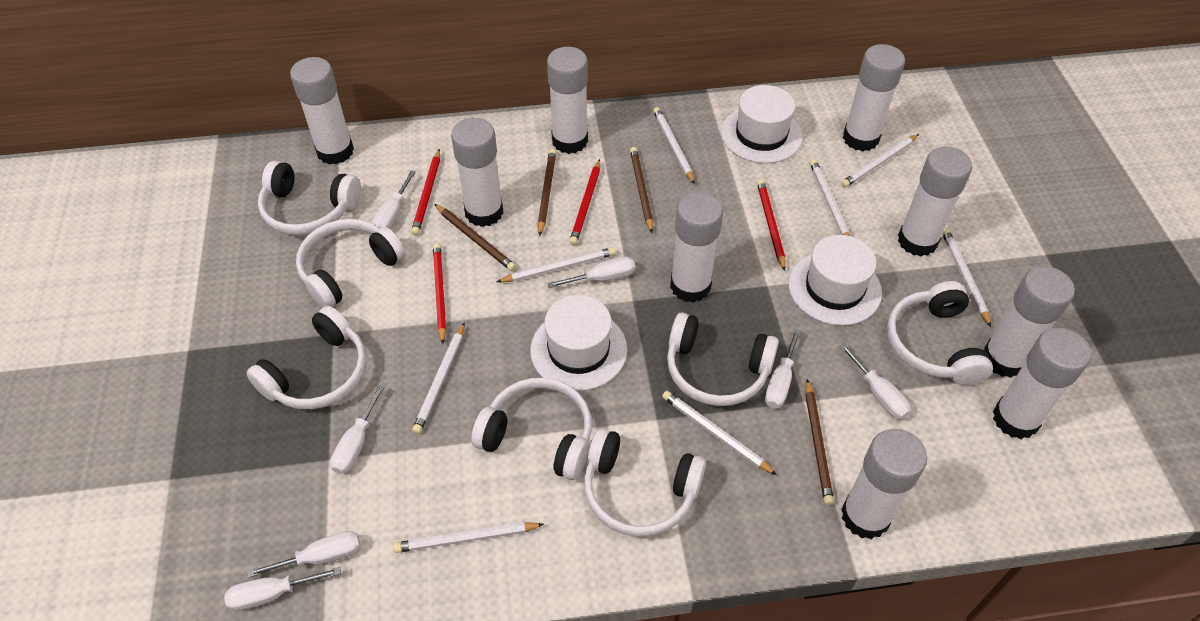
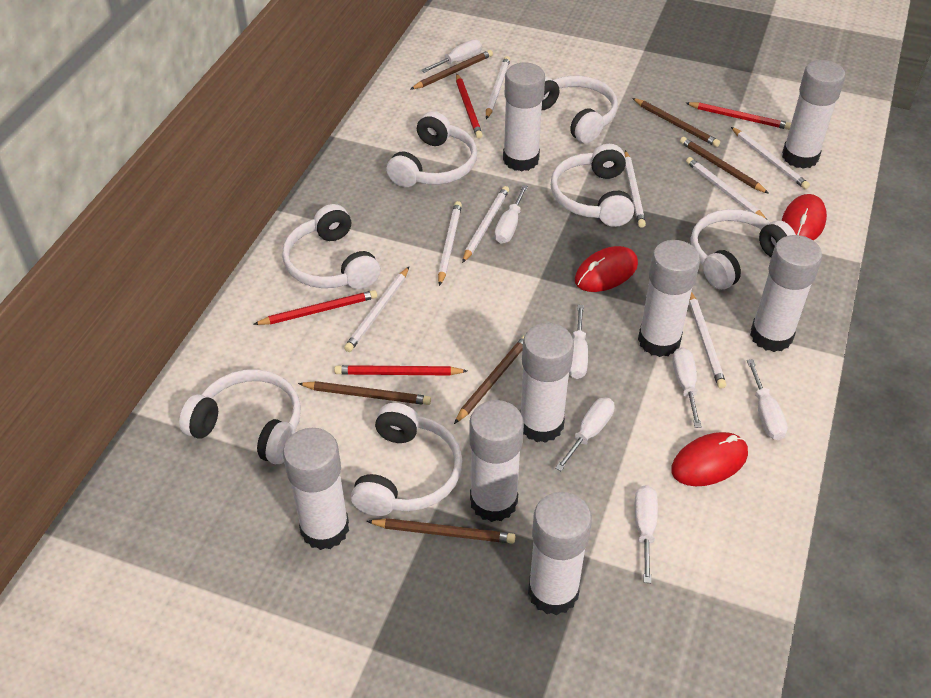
brown pencil: [434,204,516,271] [538,149,556,236] [630,147,653,233] [805,379,834,505] = 4 -> [298,381,431,405] [367,518,516,544] [411,50,493,89] [454,335,525,424] [632,98,720,147] [680,137,769,194] = 6
red mouse: none = 0 -> [575,246,638,292] [671,432,748,486] [782,194,827,241] = 3
white glue stick: [290,57,354,164] [451,118,503,227] [547,47,588,154] [670,192,723,303] [841,429,927,539] [843,44,905,151] [898,146,972,256] [984,266,1075,378] [993,328,1091,439] = 9 -> [283,428,349,550] [469,400,524,522] [503,63,545,172] [520,323,574,443] [528,492,592,615] [638,240,700,357] [750,235,822,352] [782,60,846,169] = 8
white hat: [530,295,627,391] [721,85,803,163] [789,235,882,326] = 3 -> none = 0

